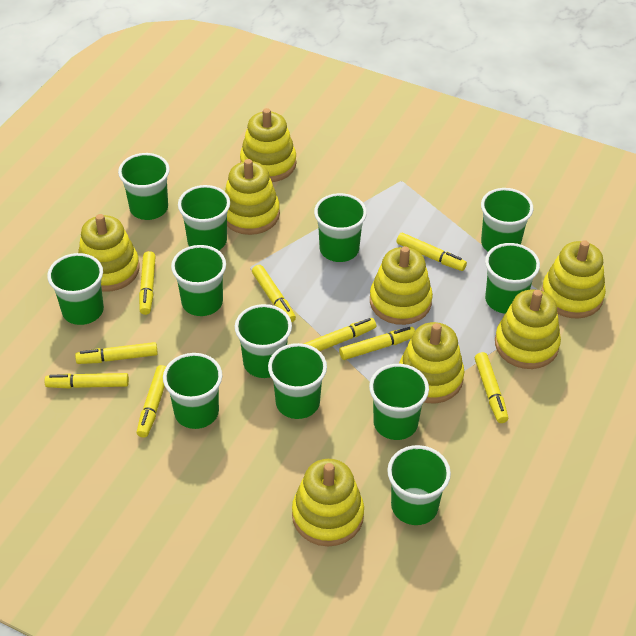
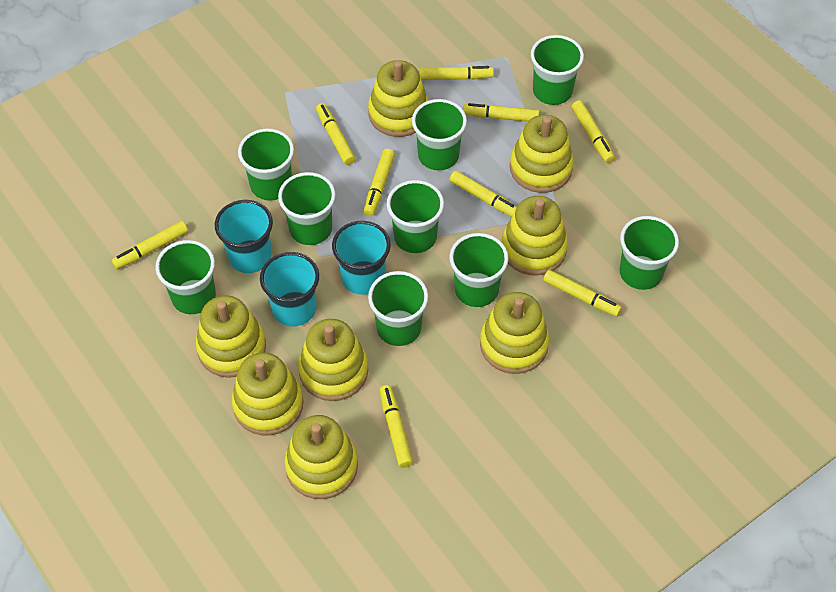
green cup: [47,253,104,325] [118,153,170,220] [163,353,222,429] [171,245,226,316] [178,185,230,250] [235,304,292,378] [268,343,327,419] [314,193,367,262] [369,364,429,440] [387,445,451,525] [481,188,533,252] [485,243,540,314] = 12 -> [155,240,216,314] [238,128,294,201] [278,172,336,245] [368,271,428,346] [387,180,444,253] [412,99,467,170] [449,233,509,307] [531,35,584,105] [619,216,679,290] = 9
turquoise cup: none = 0 -> [215,200,273,273] [260,252,319,326] [332,221,391,295] = 3

